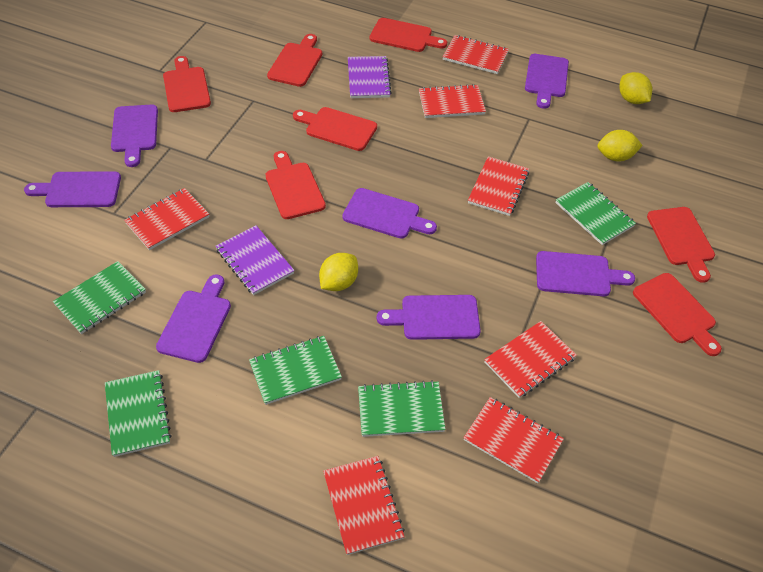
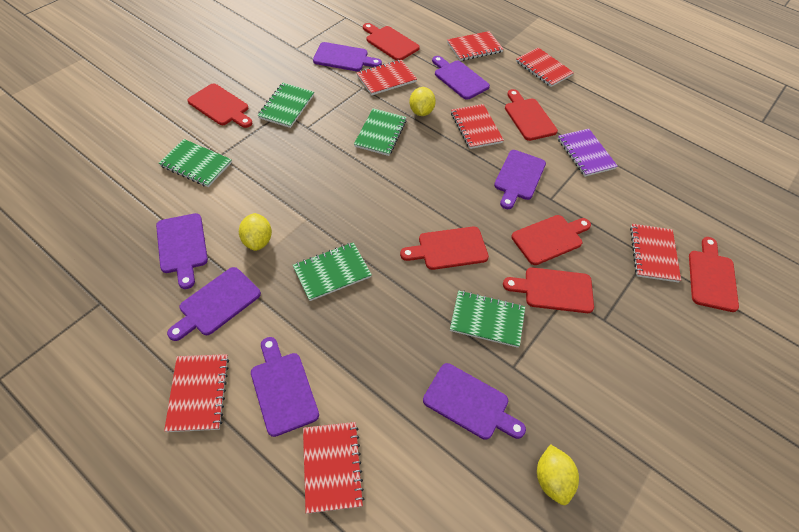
purple notebook: [216,225,295,295] [348,56,392,98] = 2 -> [557,129,618,177] = 1

